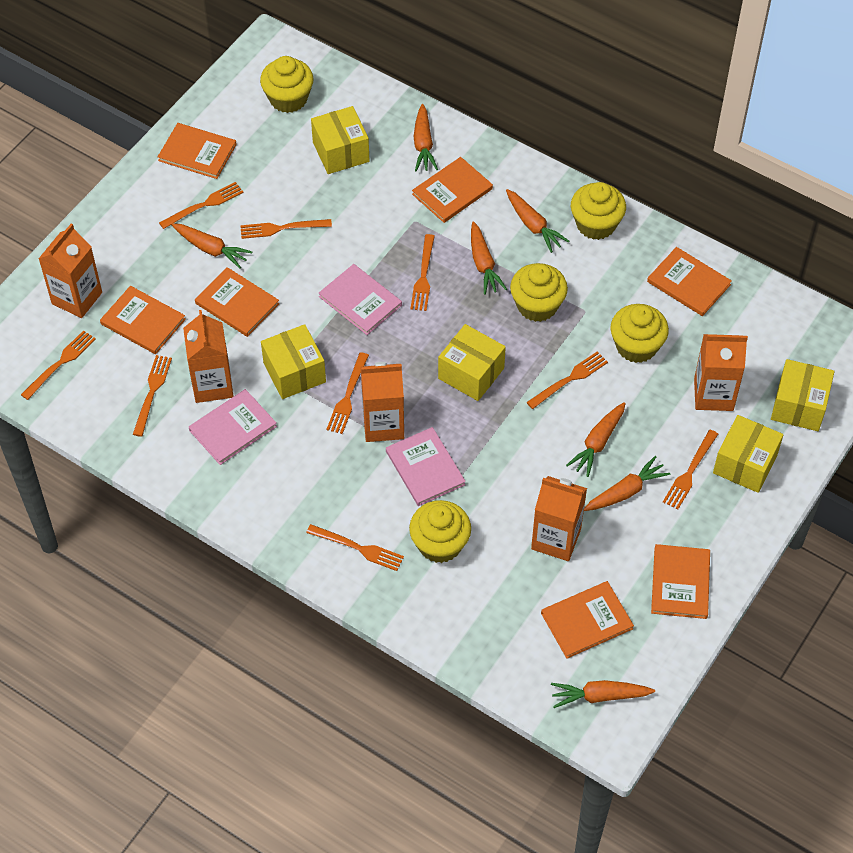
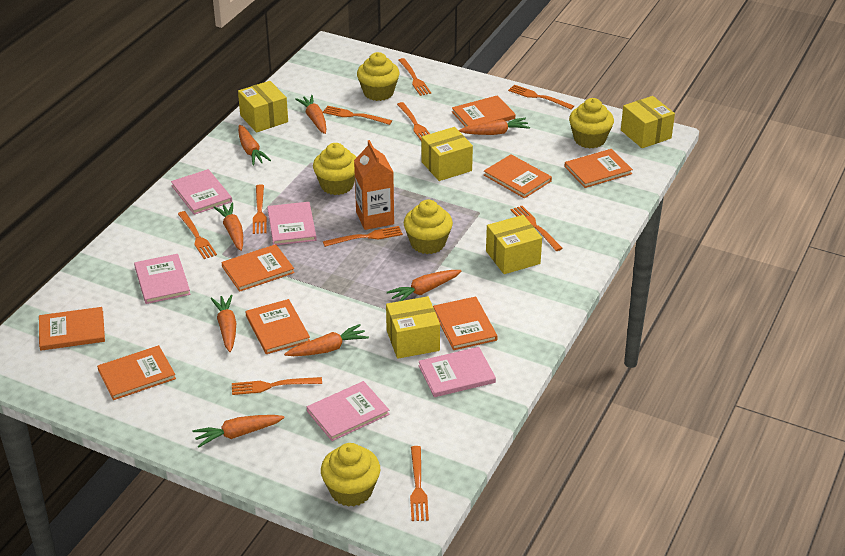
orange book: [100,286,186,354] [158,123,237,179] [195,267,279,337] [412,157,493,223] [541,581,634,659] [647,247,732,316] [651,544,710,619] = 7 -> [39,307,105,351] [97,345,176,400] [221,244,295,292] [245,299,310,354] [433,297,498,350] [452,95,515,127] [484,154,552,198] [564,149,633,188] = 8
orange carrot: [171,223,252,269] [414,104,438,171] [471,221,507,295] [506,189,569,253] [551,680,655,708] [566,402,626,477] [584,456,670,511] = 7 -> [193,415,285,448] [210,295,236,352] [214,202,243,251] [238,125,271,165] [284,324,369,356] [295,95,326,134] [387,270,462,301] [459,118,530,135] = 8
orange carton: [39,224,102,318] [183,310,234,403] [361,362,404,442] [531,476,587,561] [694,334,748,411] = 5 -> [354,140,394,230] = 1
orange fork: [21,330,96,400] [133,355,172,437] [159,182,243,229] [240,219,332,239] [306,524,404,571] [326,352,369,434] [410,234,435,311] [526,351,608,409] [663,430,718,510] = 9 -> [178,211,217,259] [232,377,322,395] [253,184,267,234] [323,106,392,125] [323,226,403,247] [397,102,430,140] [399,58,431,96] [410,446,429,521] [508,85,574,109] [511,206,563,251] = 10
pink book: [189,389,277,465] [319,264,402,335] [386,427,466,506] = 3 -> [134,254,190,304] [171,169,232,215] [267,202,317,245] [307,381,390,441] [418,347,496,397] = 5

